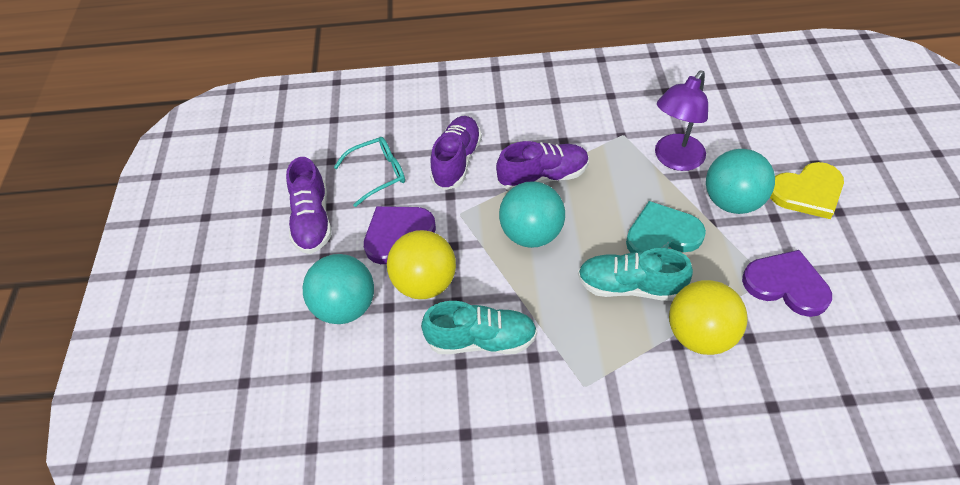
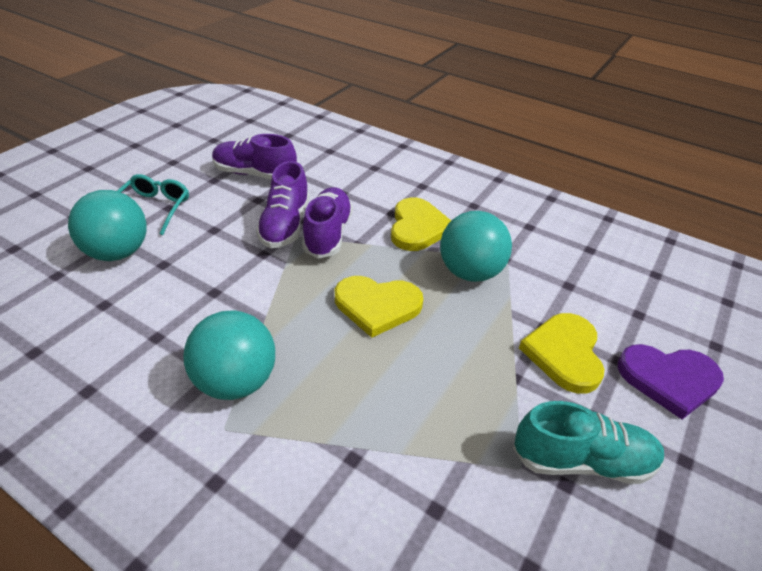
purple heart: [364,206,436,264] [742,250,832,317] = 2 -> [618,344,724,419] = 1
purple lamp: [655,71,708,171] = 1 -> none = 0
turquoise heart: [626,201,706,253] = 1 -> none = 0
turquoise shoe: [421,301,537,354] [578,248,693,301] = 2 -> [513,401,664,484] = 1
yellow ball: [387,230,456,299] [669,280,747,355] = 2 -> none = 0
yellow heart: [770,162,844,219] = 1 -> [335,276,423,338] [391,198,451,251] [519,313,605,394] = 3

